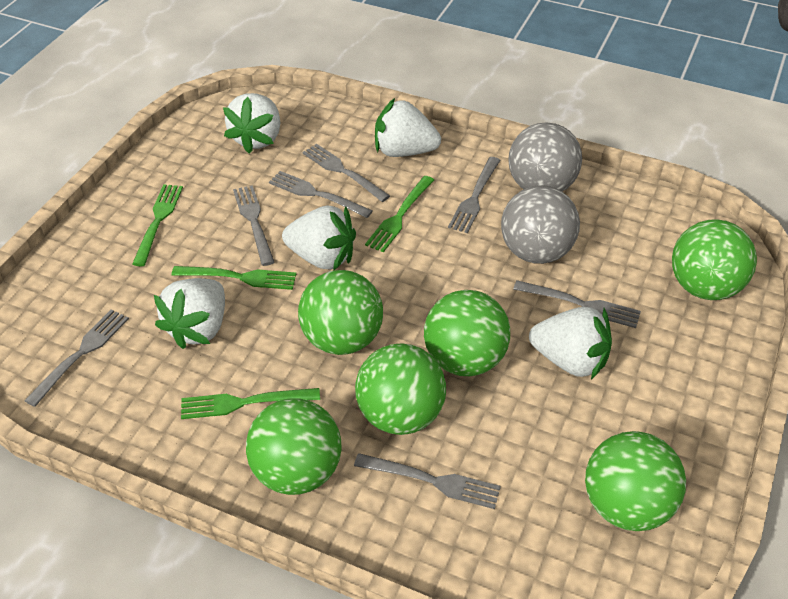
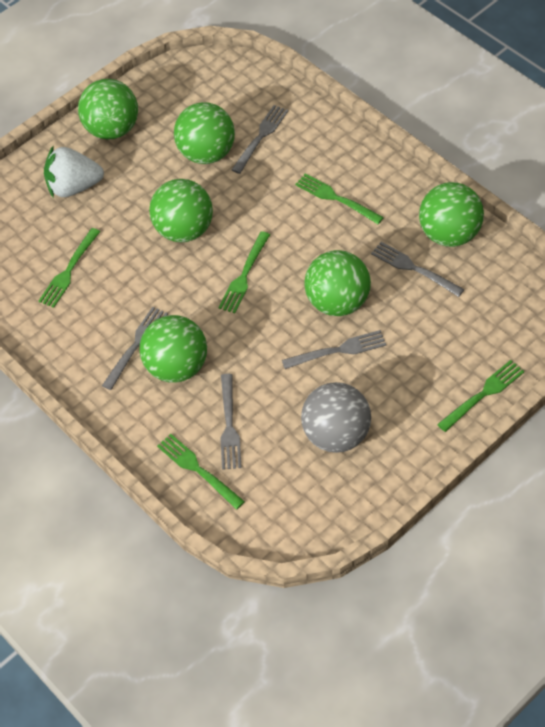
green fork: [132,184,183,266] [172,266,296,290] [181,388,320,419] [365,176,434,252] = 4 -> [39,228,100,308] [157,434,245,510] [218,231,270,313] [295,173,384,224] [437,360,524,432] = 5
grey ball: [501,185,580,264] [508,123,582,191] = 2 -> [301,382,371,453] = 1
grey fork: [24,309,129,407] [233,185,275,266] [269,171,373,218] [302,144,390,202] [354,453,501,509] [448,157,500,233] [513,280,641,328] = 7 -> [102,307,168,390] [220,374,241,470] [232,105,288,174] [282,330,386,369] [371,242,464,297] = 5
white strawberry: [154,278,225,349] [223,93,280,153] [282,206,356,271] [375,98,441,157] [529,307,612,380] = 5 -> [44,146,104,198] = 1

